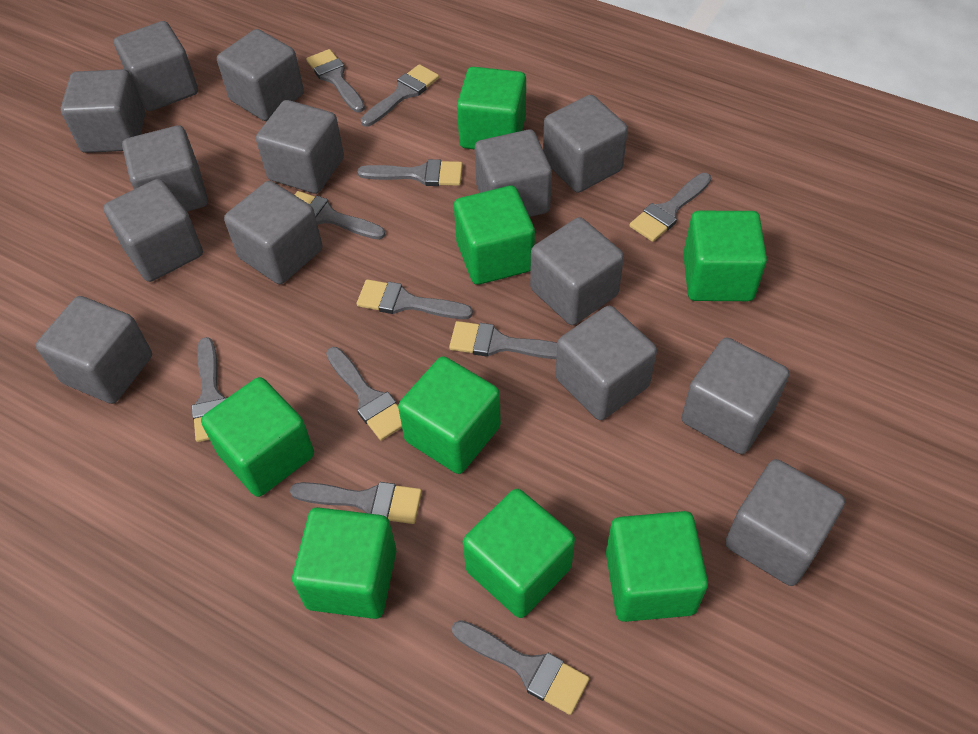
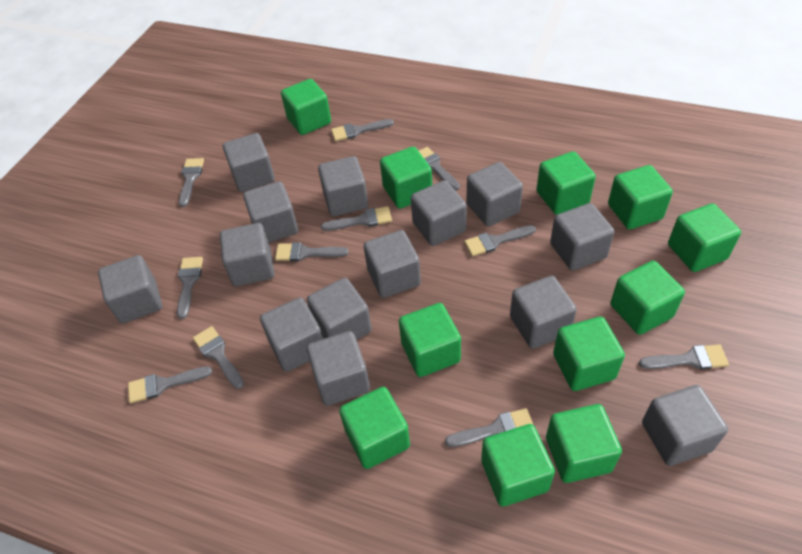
green cube: [201,377,314,497] [292,507,396,619] [398,356,501,474] [454,186,535,285] [457,67,526,150] [463,489,575,618] [606,511,708,622] [683,211,767,301] = 8 -> [281,79,331,135] [339,387,410,469] [380,146,432,209] [399,303,461,377] [481,424,555,507] [537,151,596,215] [546,404,622,483] [553,317,625,391] [608,165,673,229] [610,261,685,335] [668,203,741,272] = 11

